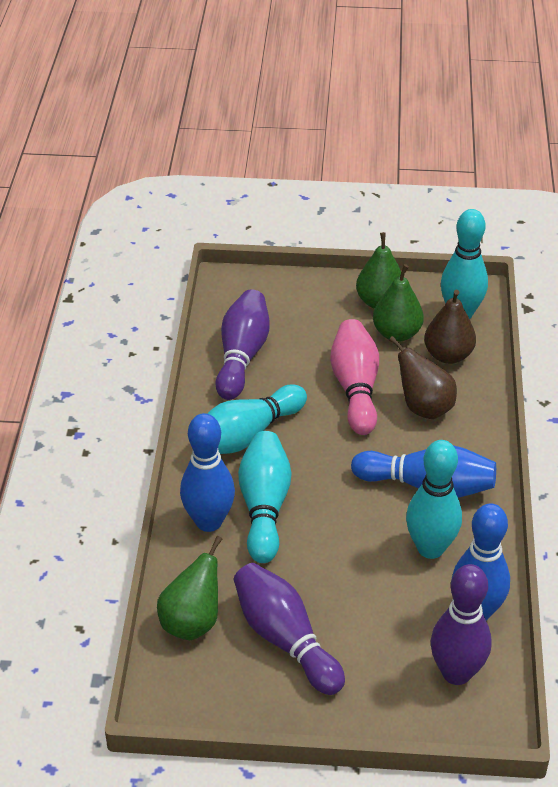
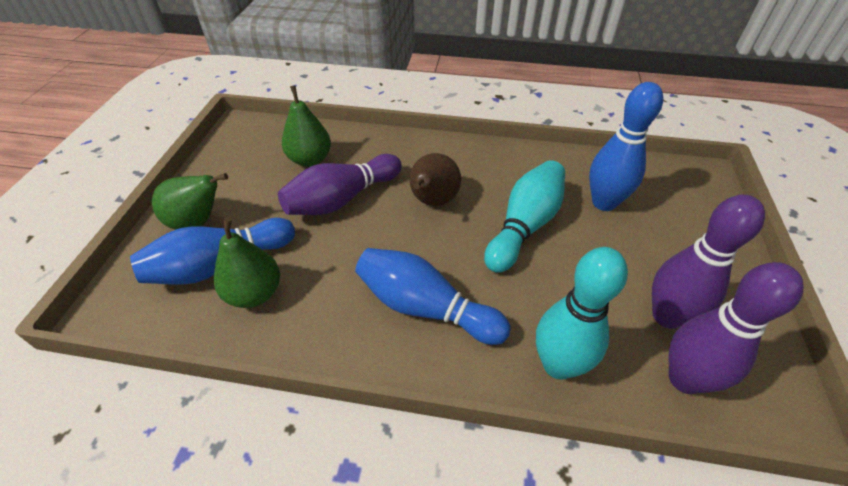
brown pear: [389,336,457,419] [424,290,476,364] = 2 -> [409,153,461,206] = 1
pink bowling pin: [330,319,379,435] = 1 -> none = 0
turquoise bowling pin: [207,384,307,454] [238,431,291,563] [406,440,462,559] [441,209,488,319] = 4 -> [484,160,565,273] [536,247,628,380] = 2

